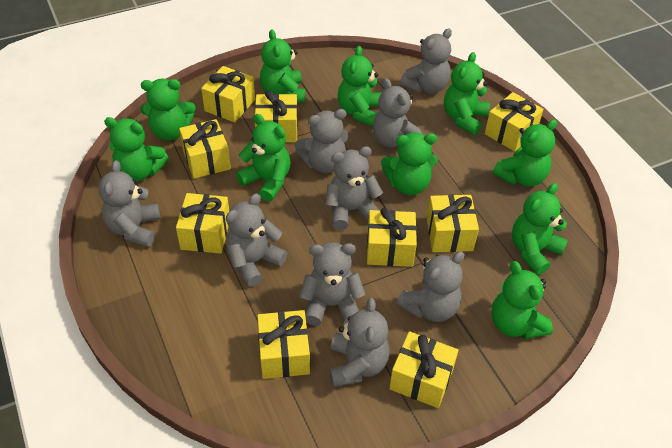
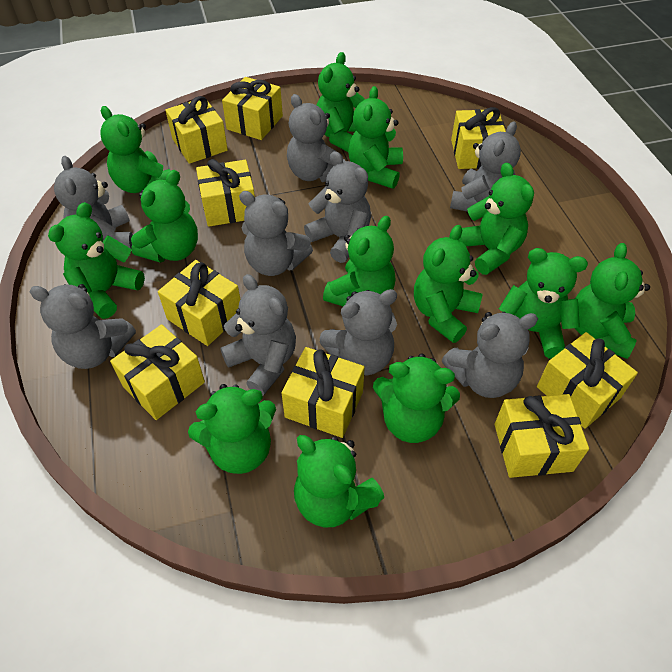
green teddy bear: [104,117,169,182] [141,79,195,141] [236,114,291,202] [260,30,306,103] [338,46,382,126] [381,132,438,195] [444,52,490,135] [491,261,553,339] [493,119,557,187] [512,183,568,275] = 10 -> [48,202,145,319] [100,106,171,193] [131,170,198,263] [188,384,276,474] [294,435,384,527] [317,52,365,152] [323,216,396,306] [348,86,403,189] [373,354,460,443] [414,225,483,343] [459,163,534,275] [499,248,588,359] [575,243,650,359] = 13

